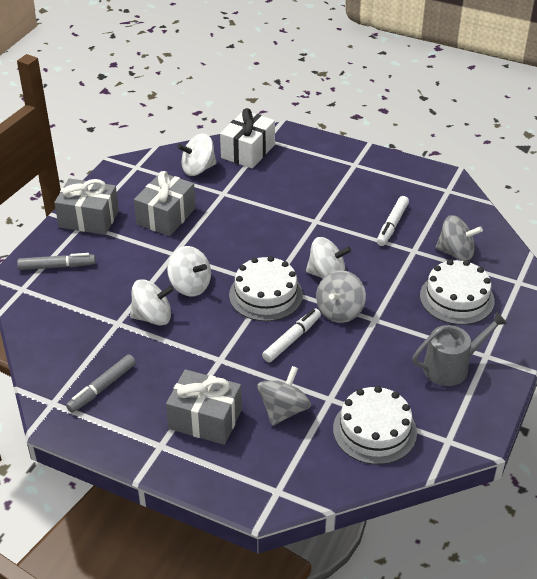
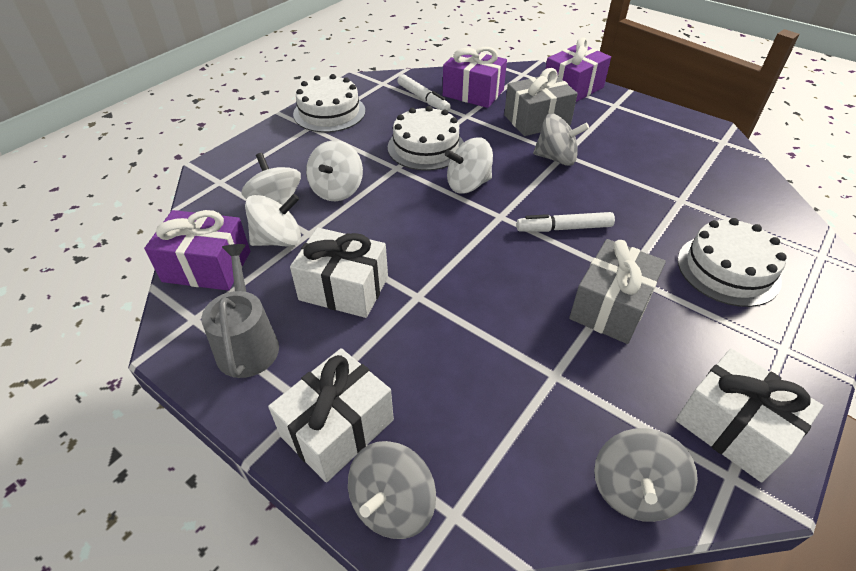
grey gift: [54,178,119,235] [134,171,196,236] [166,369,242,445] = 3 -> [504,68,578,136] [569,239,666,344] = 2
grey marker: [17,253,96,270] [66,354,136,413] = 2 -> none = 0
purple gift: none = 0 -> [144,210,250,291] [443,47,507,108] [546,38,611,102] = 3
white gift: [220,108,275,169] = 1 -> [268,348,394,482] [290,227,388,318] [676,348,823,482] = 3

